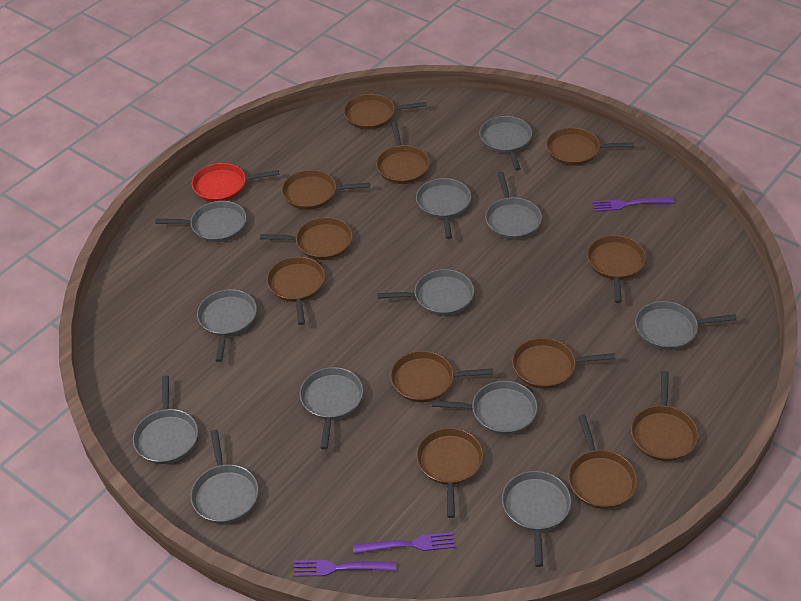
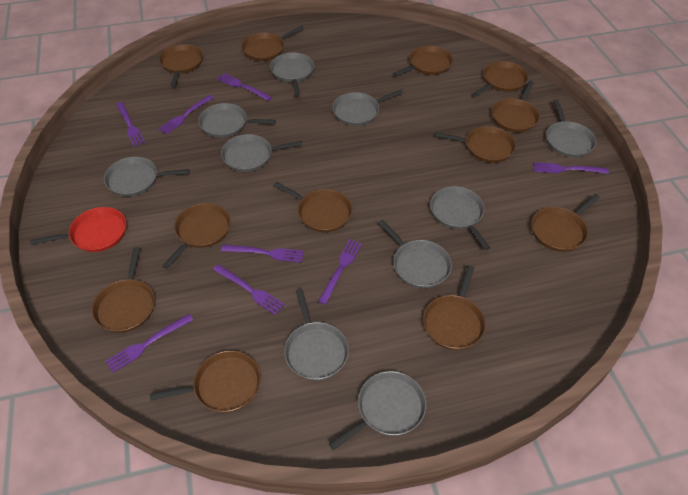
grey pan: [133,375,198,464] [155,201,246,242] [191,430,259,524] [197,289,257,362] [300,367,363,449] [377,269,474,316] [416,178,471,239] [432,381,537,435] [479,116,532,170] [485,172,542,239] [502,471,571,567] [635,301,737,350] = 12 -> [104,157,189,197] [198,103,276,138] [221,134,302,172] [270,53,314,96] [284,289,349,380] [329,371,426,450] [332,89,404,126] [378,220,452,288] [430,186,490,250] [546,99,596,157] = 10
purple fork: [293,560,396,577] [353,532,455,554] [592,197,674,212] = 3 -> [106,314,193,373] [116,102,145,147] [158,95,214,135] [213,264,285,315] [217,73,272,101] [221,245,304,263] [318,239,362,305] [533,162,609,174] = 8

